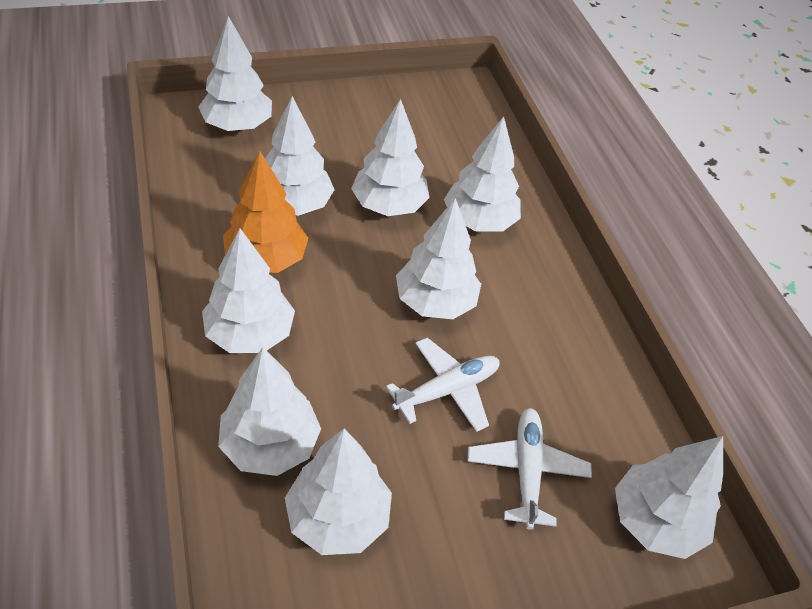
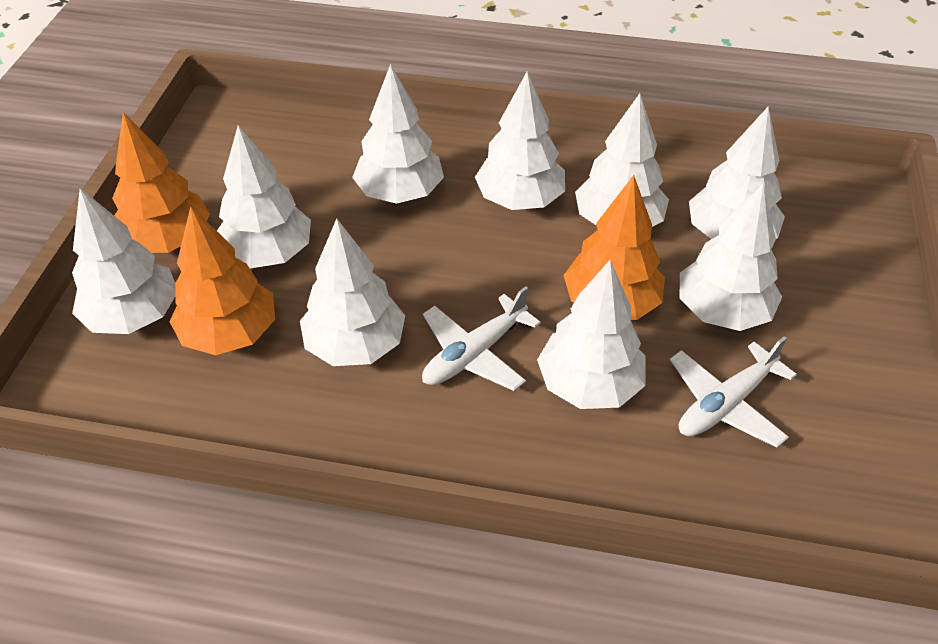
orange tree: [223,151,308,273] = 1 -> [112,112,210,253] [169,206,275,355] [563,175,665,320] = 3

